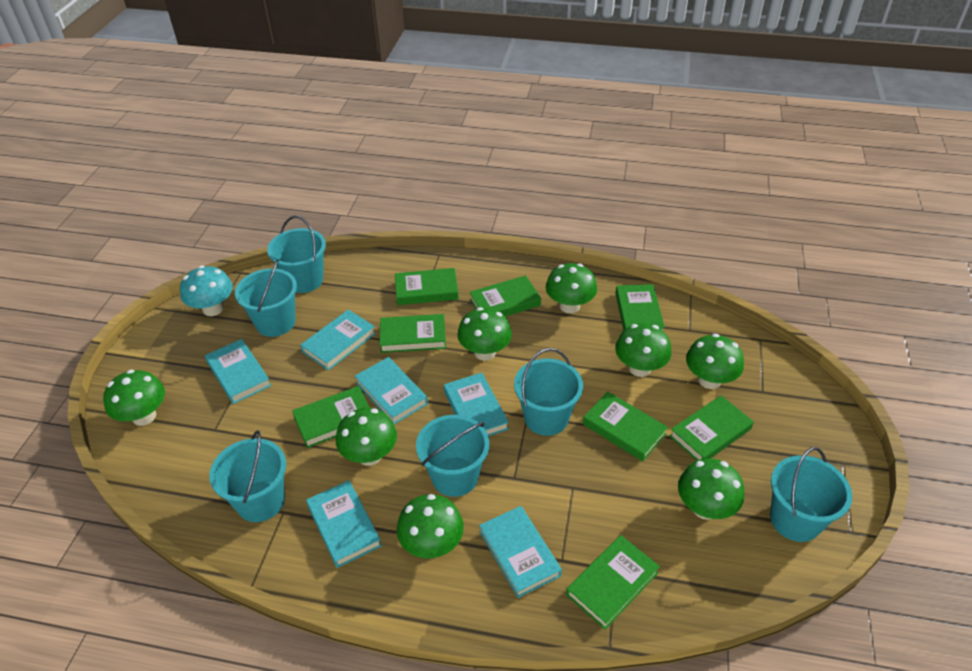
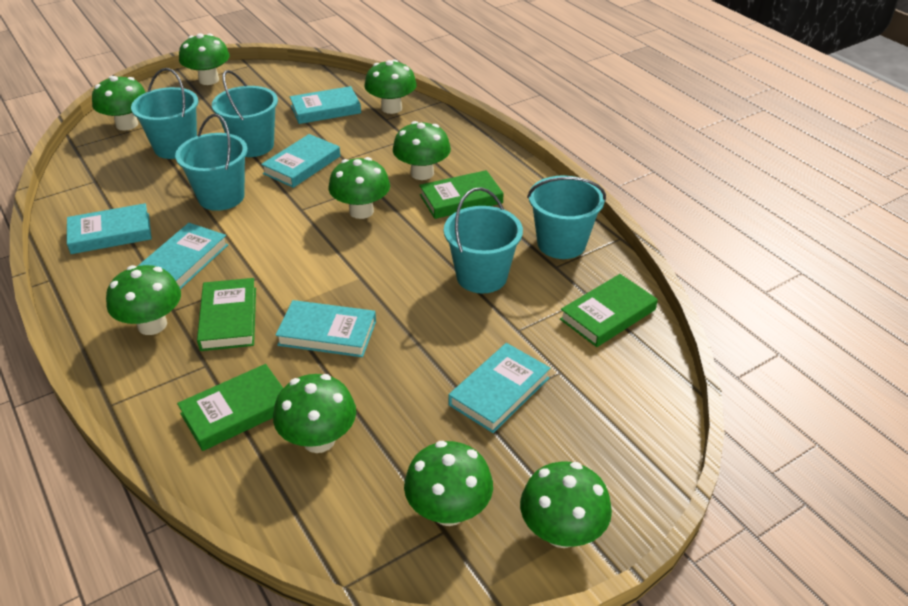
green book: [292,386,370,448] [380,314,446,353] [395,268,459,305] [470,275,541,317] [566,535,660,630] [583,392,668,461] [615,284,665,331] [669,395,754,461] = 8 -> [177,364,283,451] [197,278,256,351] [419,170,504,219] [560,274,658,347] = 4
green mushroom: [103,370,165,426] [336,408,397,466] [397,494,464,558] [457,307,512,361] [546,263,597,314] [615,323,672,377] [678,459,744,520] [686,334,744,389] = 8 -> [92,76,146,131] [106,265,181,335] [179,33,230,85] [273,374,356,453] [329,157,390,219] [364,60,417,114] [393,121,451,180] [404,441,493,526] [520,461,612,548] = 9
turquoise bucket: [209,431,286,522] [235,259,297,337] [267,216,326,293] [416,415,489,497] [514,348,583,436] [770,447,852,542] = 6 -> [131,68,198,159] [175,114,248,211] [212,70,278,157] [444,187,523,293] [527,176,606,259] = 5
turquoise mushroom: [180,266,233,316] = 1 -> none = 0

